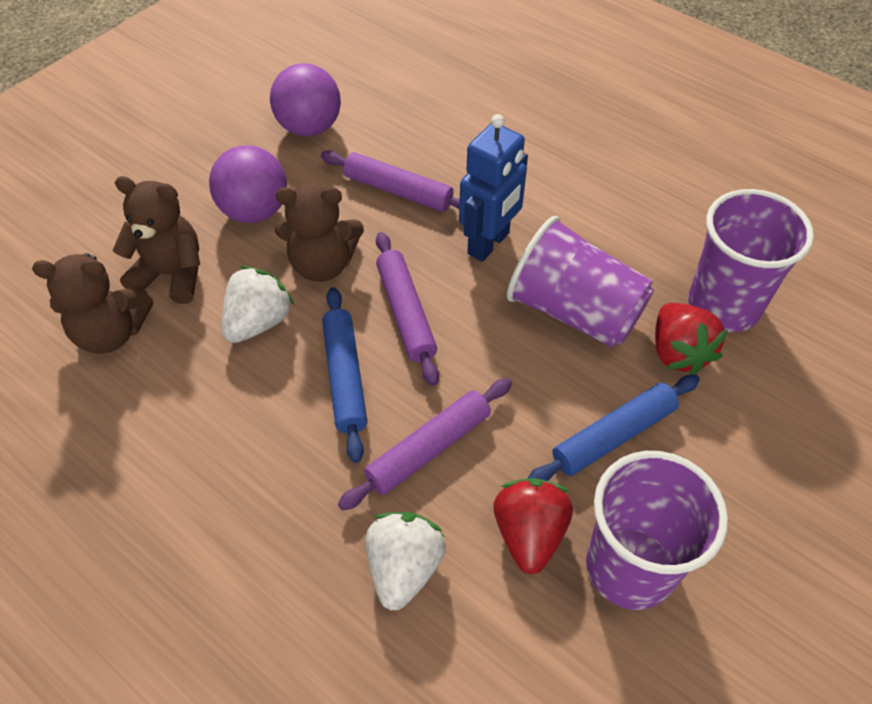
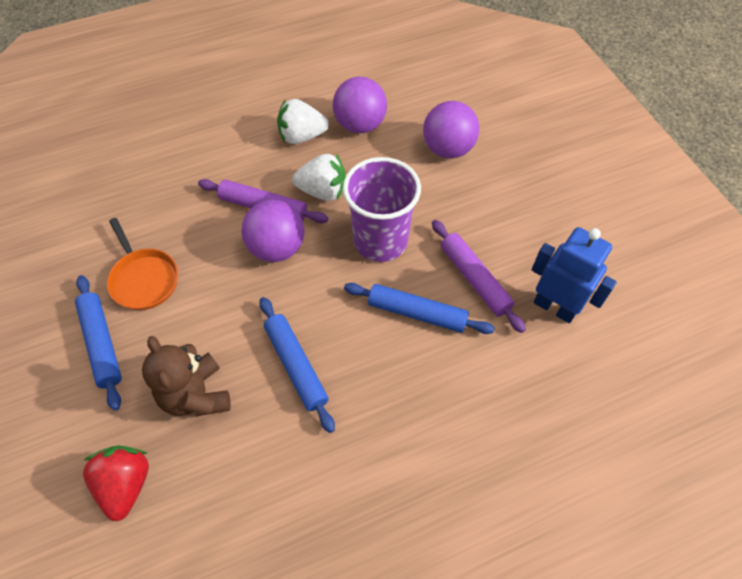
blue rolling pin: [322,287,368,463] [528,375,700,481] = 2 -> [75,275,122,410] [259,297,335,433] [344,283,495,334] = 3
brown teddy bear: [32,253,153,354] [113,176,200,304] [275,184,364,282] = 3 -> [142,336,231,416] = 1
orange pan: none = 0 -> [107,218,178,310] = 1
purple ball: [209,145,287,223] [270,63,341,136] = 2 -> [242,200,304,262] [333,77,387,133] [423,101,479,158] = 3
purple cup: [507,216,654,348] [586,451,728,610] [688,189,814,332] = 3 -> [343,157,421,262] = 1
purple rolling pin: [321,150,460,212] [338,378,512,511] [376,232,439,386] = 3 -> [198,179,328,223] [432,220,526,333] = 2
red strawberry: [493,478,573,574] [655,303,728,375] = 2 -> [83,446,149,521] = 1

